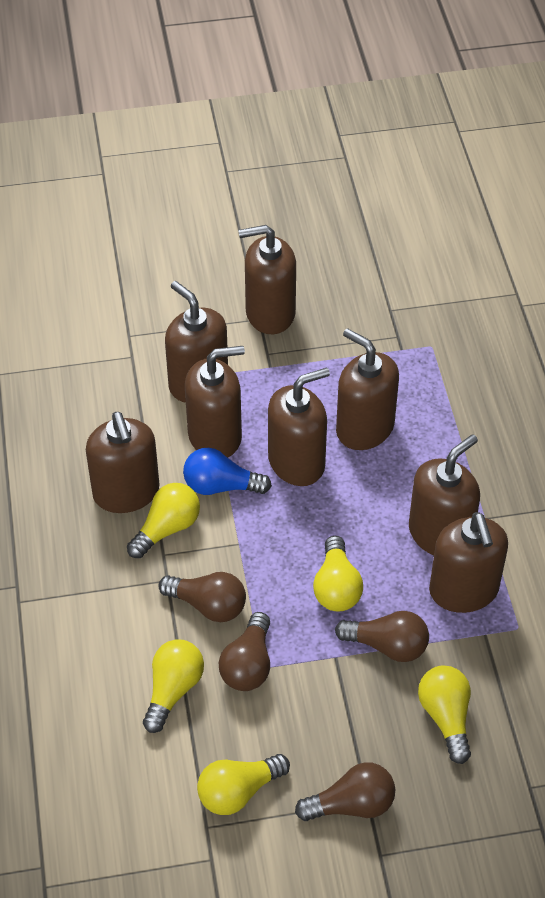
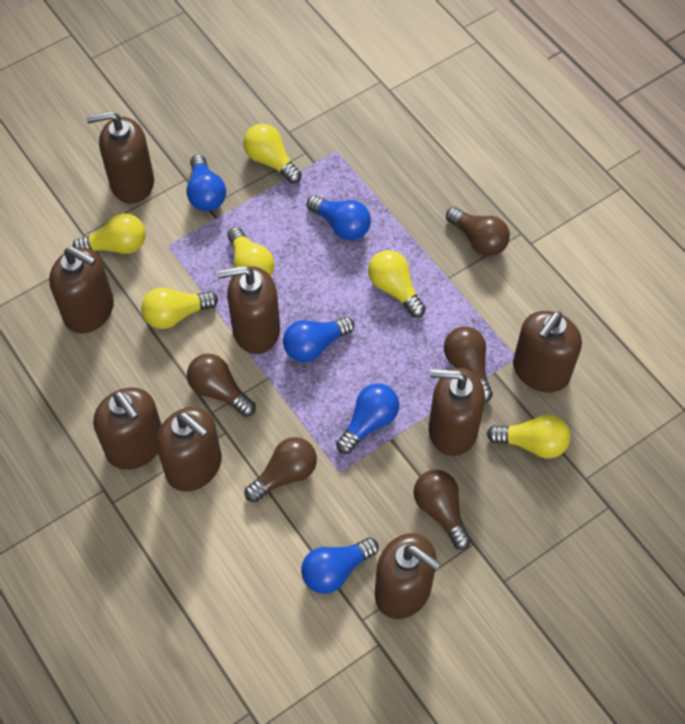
blue light bulb: [183,448,272,495] = 1 -> [186,154,226,211] [283,317,355,362] [301,537,379,594] [307,195,371,240] [336,384,399,454] = 5
brown light bulb: [158,572,246,622] [219,612,270,691] [295,762,395,821] [335,611,429,662] = 4 -> [187,354,256,417] [245,437,317,502] [413,470,471,550] [444,326,493,402] [446,207,510,256] = 5
yellow light bulb: [127,483,200,558] [143,639,204,733] [197,754,290,815] [313,536,363,612] [418,665,471,764] = 5 -> [72,214,146,254] [141,287,218,329] [227,227,274,276] [243,124,302,184] [368,250,426,318] [487,414,570,458] = 6

